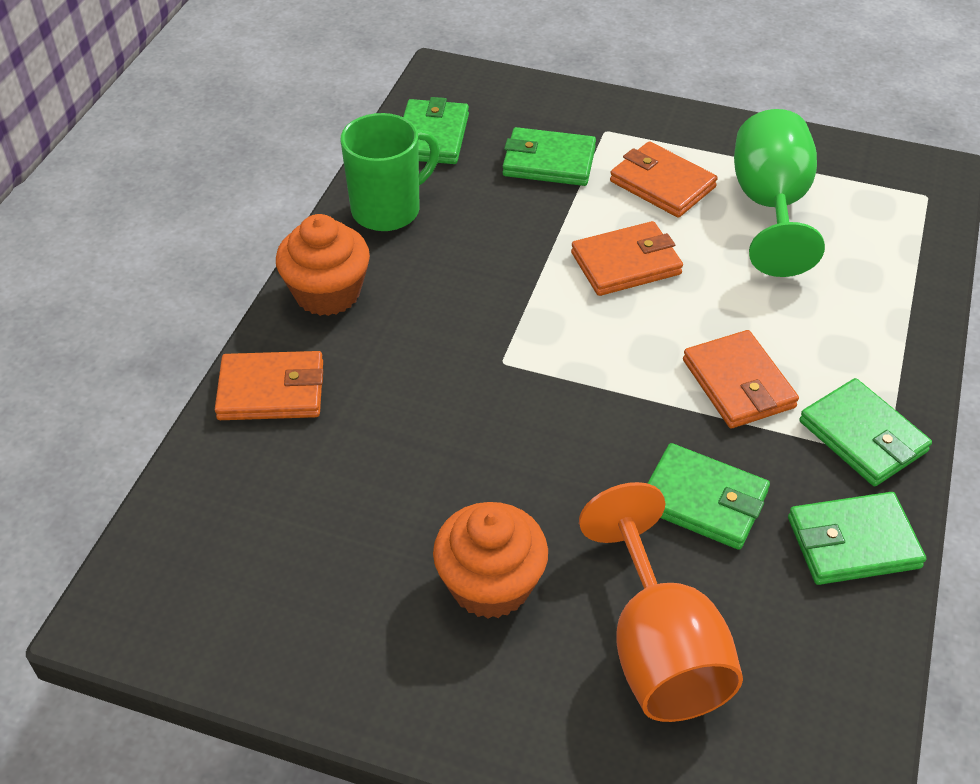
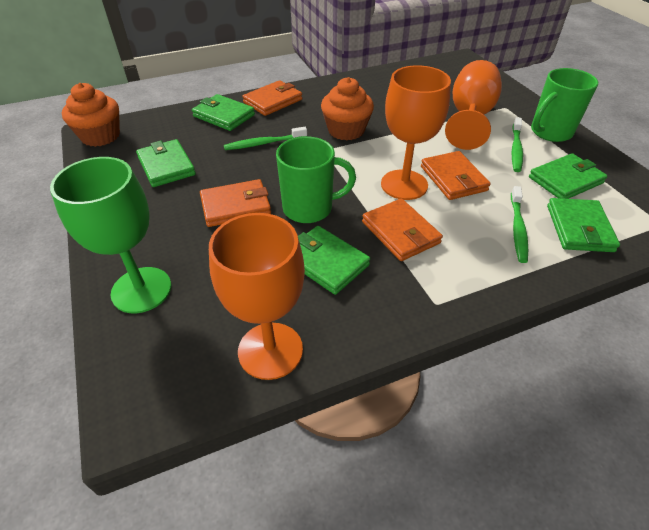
green mug: [341,113,440,231] = 1 -> [276,136,356,223] [531,68,598,142] = 2
green toothbrush: none = 0 -> [224,127,307,150] [511,186,528,263] [512,117,523,172] = 3
orange goblet: [579,482,743,722] = 1 -> [209,213,305,380] [381,65,451,200] [445,60,502,150] = 3

